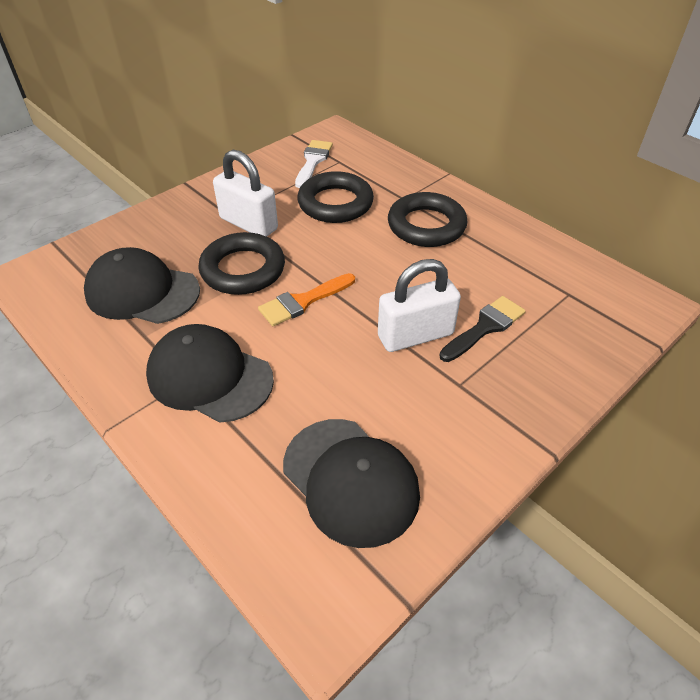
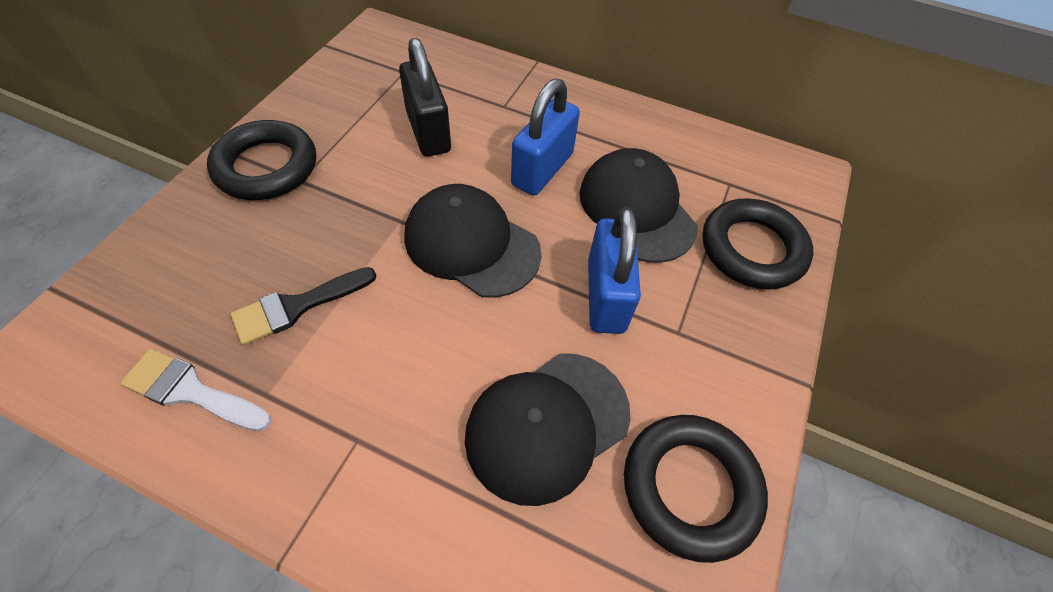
black padlock: none = 0 -> [399,38,451,157] = 1
blue padlock: none = 0 -> [511,78,580,196] [588,207,641,334] = 2
orange brush: [258,273,355,326] = 1 -> none = 0
white padlock: [213,150,278,237] [378,259,461,352] = 2 -> none = 0

